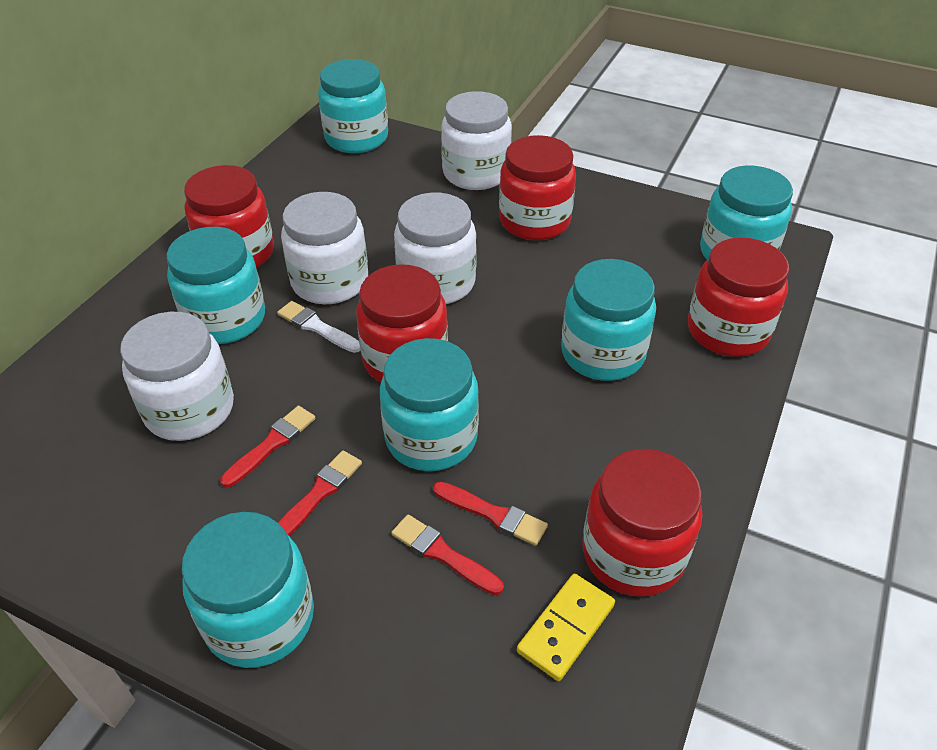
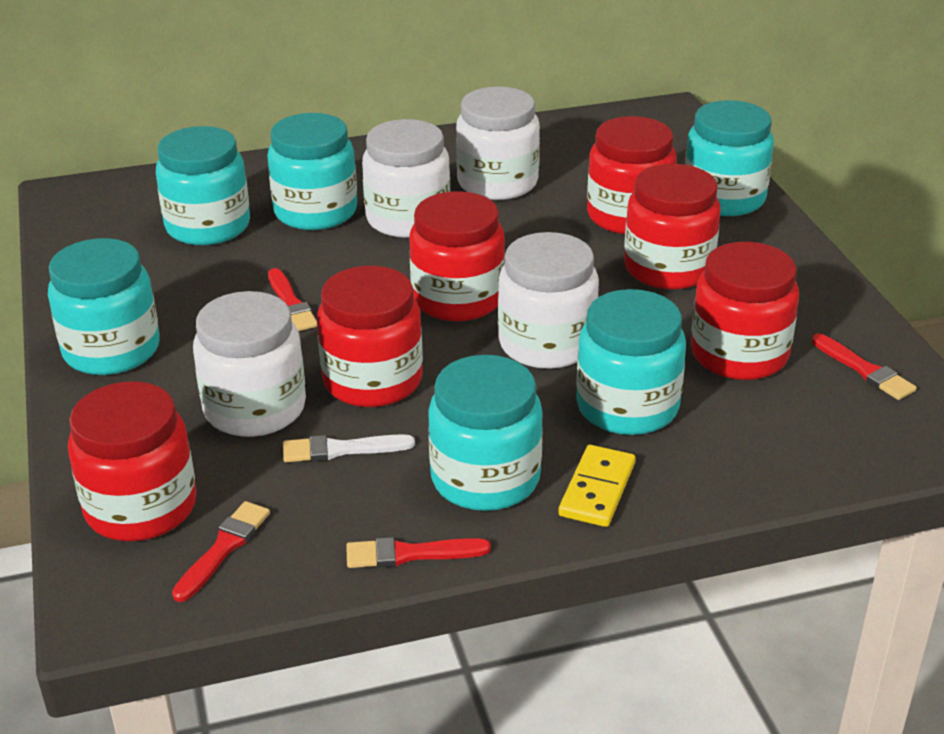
red jar: [184,165,274,268] [356,264,448,382] [499,135,576,240] [582,449,702,597] [688,237,789,357] = 5 -> [68,381,197,541] [317,266,423,407] [409,191,505,321] [587,116,677,234] [624,164,721,290] [691,242,799,380] = 6

